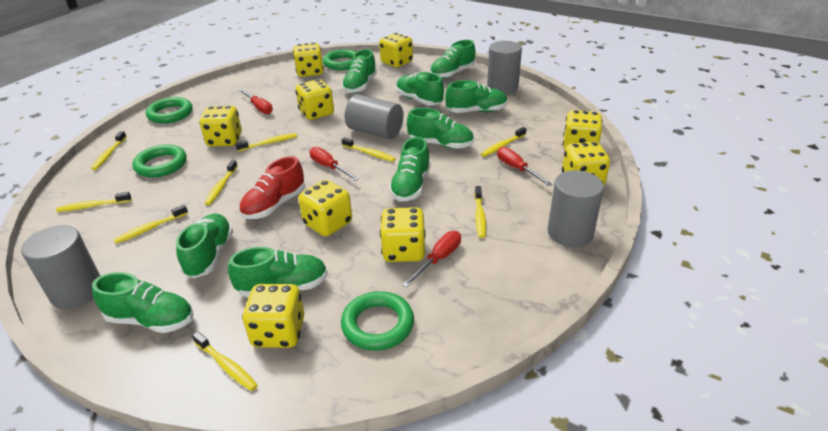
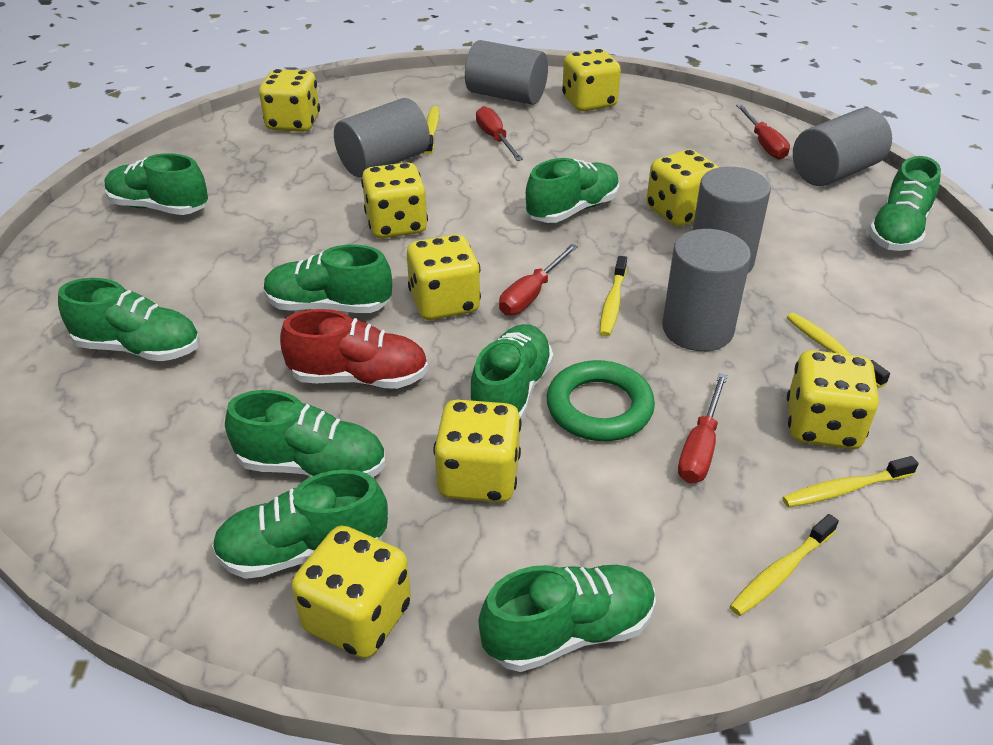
green ring: [132,144,187,177] [146,97,193,123] [323,49,356,70] [341,291,414,351] = 4 -> [547,360,655,441] = 1
grey cylinder: [21,225,100,309] [345,94,404,139] [487,41,522,94] [548,170,604,247] = 4 -> [334,98,430,177] [465,40,548,105] [662,229,751,351] [693,167,771,274] [793,108,892,186] = 5
yellow dice: [199,106,242,147] [242,284,304,348] [293,42,324,77] [295,79,334,120] [298,180,352,236] [379,33,413,67] [380,207,426,262] [562,142,610,185] [563,110,602,150] = 9 -> [259,69,320,132] [292,526,411,658] [361,162,428,238] [407,234,481,320] [433,399,521,503] [562,49,621,111] [647,149,719,226] [787,350,879,449] = 8
yellow toothbrush: [56,192,131,212] [91,131,127,170] [113,205,188,244] [192,331,258,391] [205,160,238,205] [235,133,297,151] [342,137,396,162] [474,186,486,238] [481,127,526,157] = 9 -> [425,106,440,154] [600,256,627,337] [730,514,839,616] [782,456,919,507] [787,313,890,388] = 5

